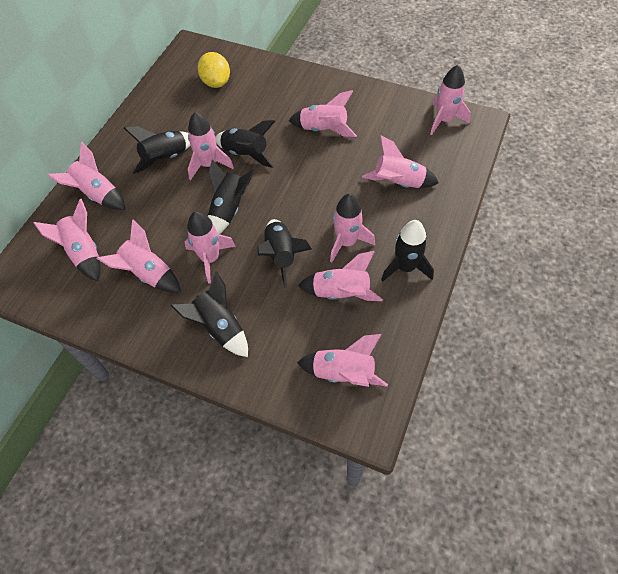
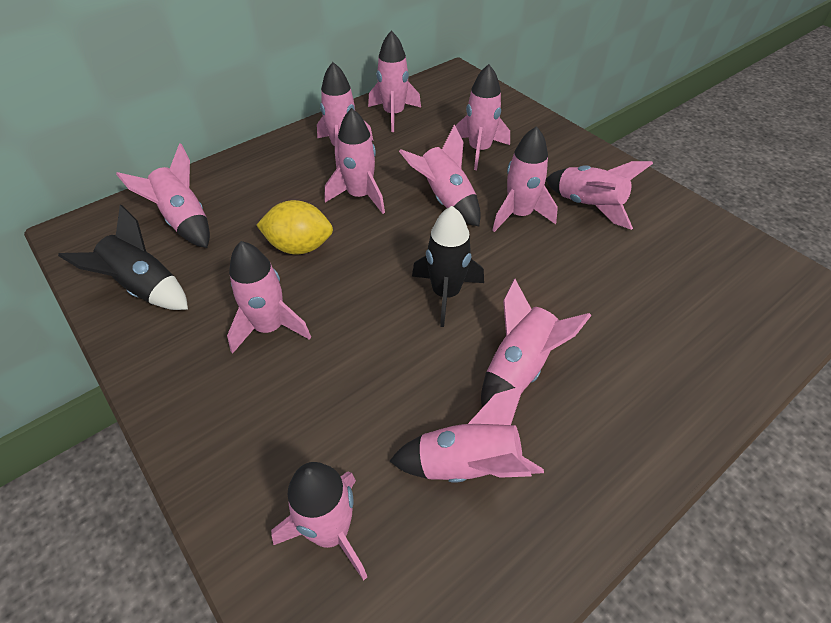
black rocket: [124,126,191,174] [171,271,248,357] [208,159,255,234] [215,120,275,168] [257,219,312,288] [381,220,434,282] = 6 -> [58,205,188,310] [412,206,484,327] = 2
pink rocket: [34,199,101,281] [47,142,126,210] [97,219,181,293] [185,211,236,283] [188,112,234,180] [289,90,357,137] [297,334,388,387] [298,251,383,301] [330,193,375,263] [362,135,439,188] [430,65,471,135] = 11 -> [116,143,210,248] [227,241,311,354] [271,462,367,581] [317,62,374,168] [325,108,385,214] [368,31,421,132] [390,386,544,483] [399,125,481,226] [456,64,510,170] [481,279,592,408] [493,126,558,232] [546,161,653,230] = 12

